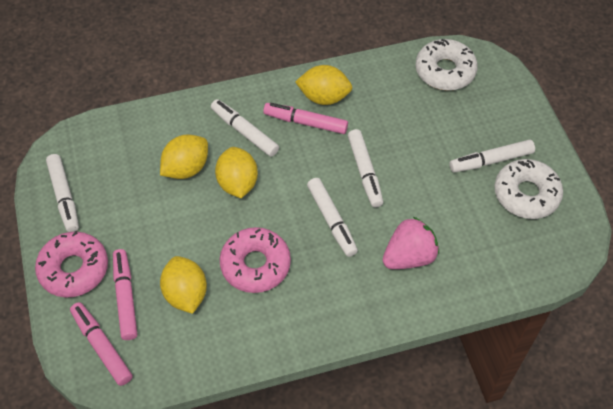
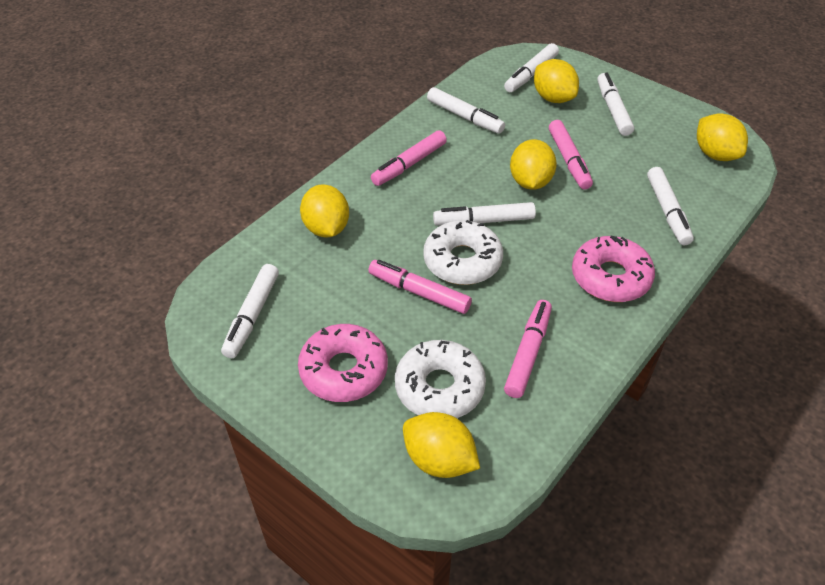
pink marker: [70,302,133,386] [113,249,137,340] [263,103,348,134] = 3 -> [368,260,472,314] [371,130,447,186] [504,300,552,398] [549,120,593,190] = 4
pink strawberry: [383,217,439,269] = 1 -> none = 0
white marker: [46,154,79,232] [211,99,279,157] [307,178,358,257] [348,129,383,207] [449,140,535,172] = 5 -> [221,264,279,358] [427,87,505,134] [433,202,536,226] [504,43,559,92] [597,72,634,136] [647,167,694,245] = 6
yellow lemon: [160,135,208,179] [160,256,207,314] [215,147,258,198] [295,65,352,105] = 4 -> [300,184,349,238] [403,412,480,478] [510,139,557,190] [534,59,579,103] [697,113,748,161] = 5

